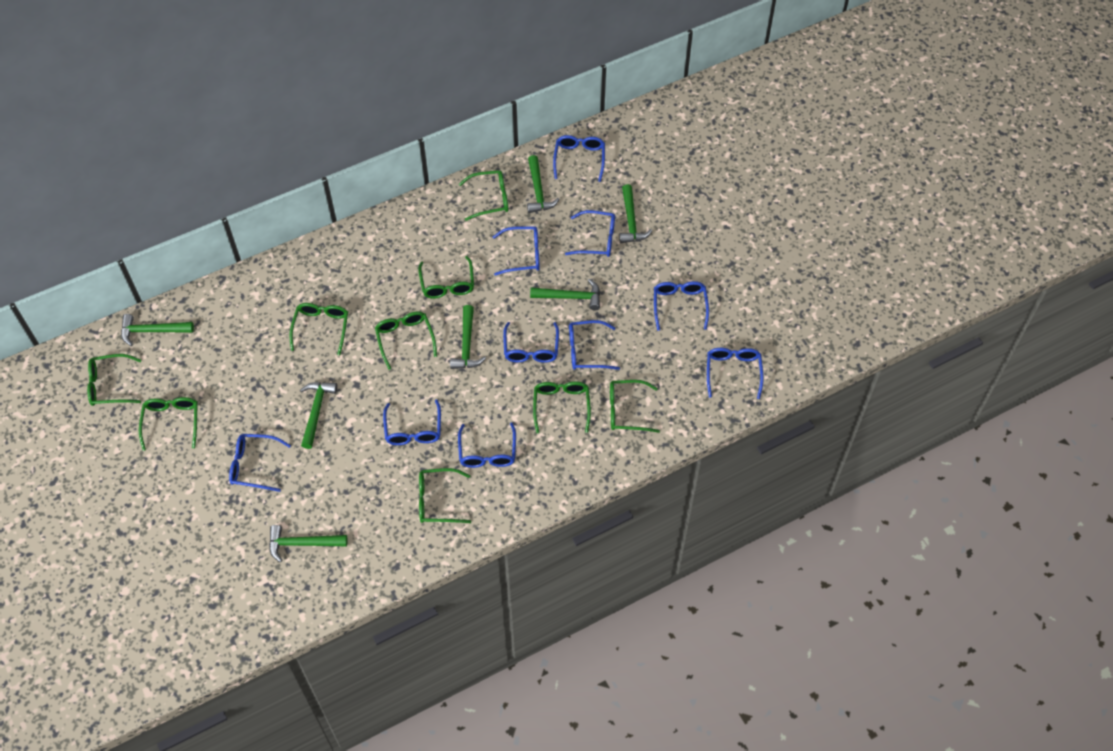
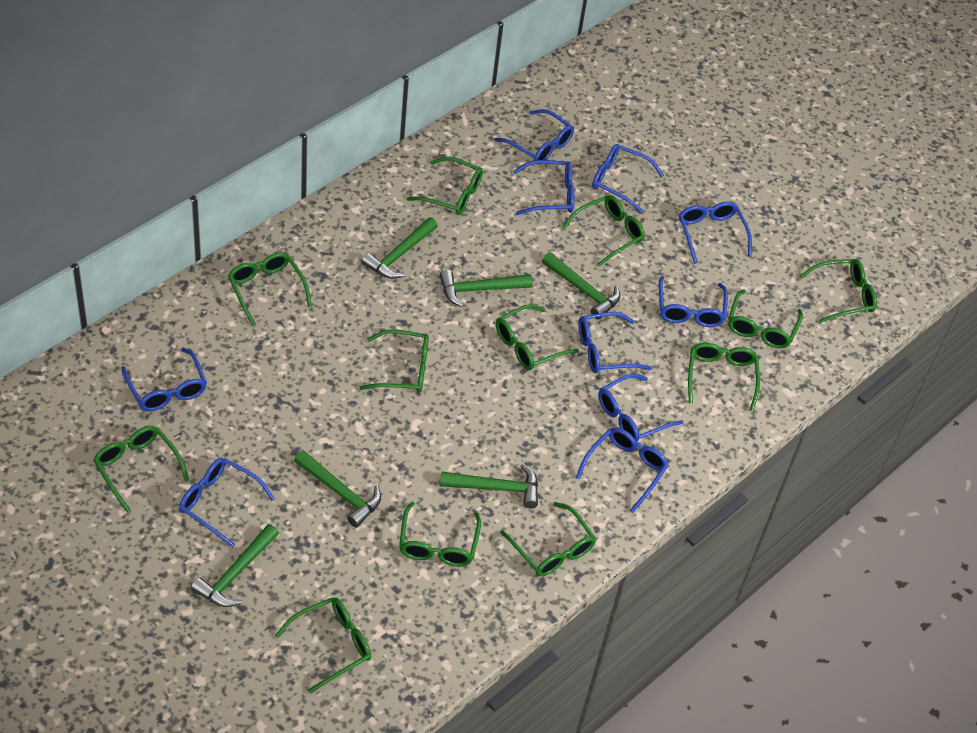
green glasses: [87,354,141,406] [139,397,198,451] [289,303,348,355] [375,311,437,370] [418,256,474,298] [419,468,471,523] [459,170,508,221] [533,381,591,433] [610,380,660,433] = 9 -> [93,426,189,513] [228,252,312,326] [275,597,371,693] [359,329,429,393] [399,502,481,567] [407,157,483,215] [496,304,579,370] [500,502,596,577] [562,195,645,266] [688,343,760,411] [728,289,803,349] [799,259,877,323] = 12
green hammer: [121,314,194,346] [269,525,348,562] [300,382,337,449] [450,305,486,369] [527,155,560,213] [530,279,600,311] [619,184,652,243] = 7 -> [191,524,279,607] [294,450,381,527] [361,217,438,279] [440,270,532,307] [440,464,538,509] [542,252,620,320] = 6

